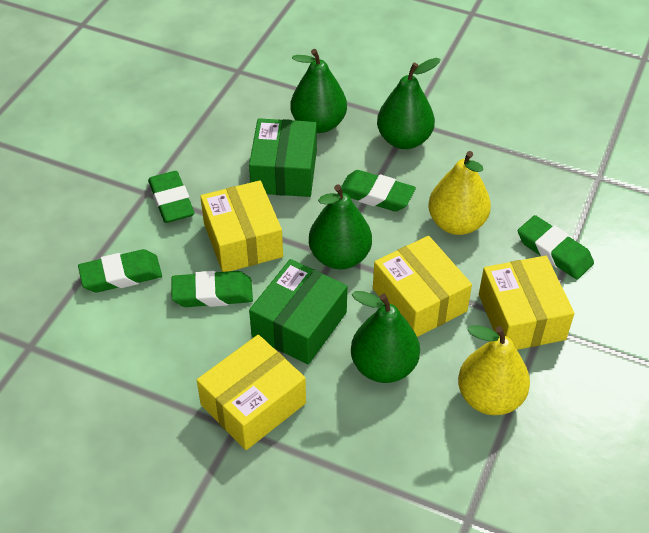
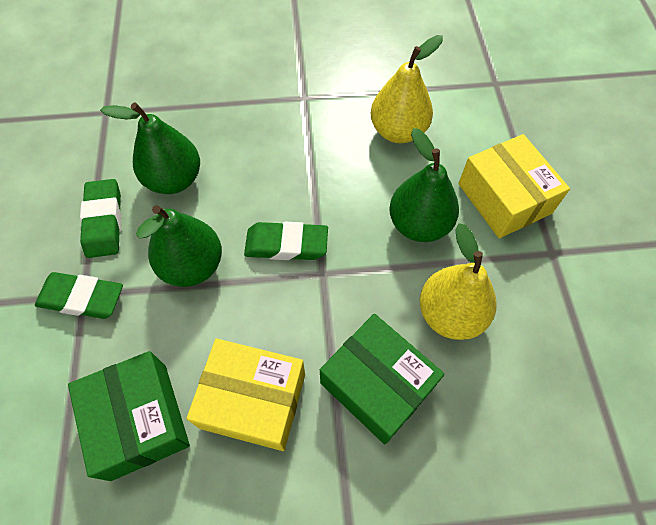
green eraser: [78,249,162,293] [148,171,195,223] [172,271,253,307] [341,170,416,212] [518,215,594,279] = 5 -> [35,272,123,319] [80,179,121,258] [244,222,328,260] = 3
green pear: [291,49,347,133] [309,184,372,269] [351,291,420,383] [377,58,441,149] = 4 -> [100,102,200,194] [136,205,222,287] [389,128,459,242] = 3
yellow box: [197,335,306,450] [200,180,283,272] [373,236,472,337] [479,256,574,350] = 4 -> [186,339,305,451] [458,134,570,238] = 2

